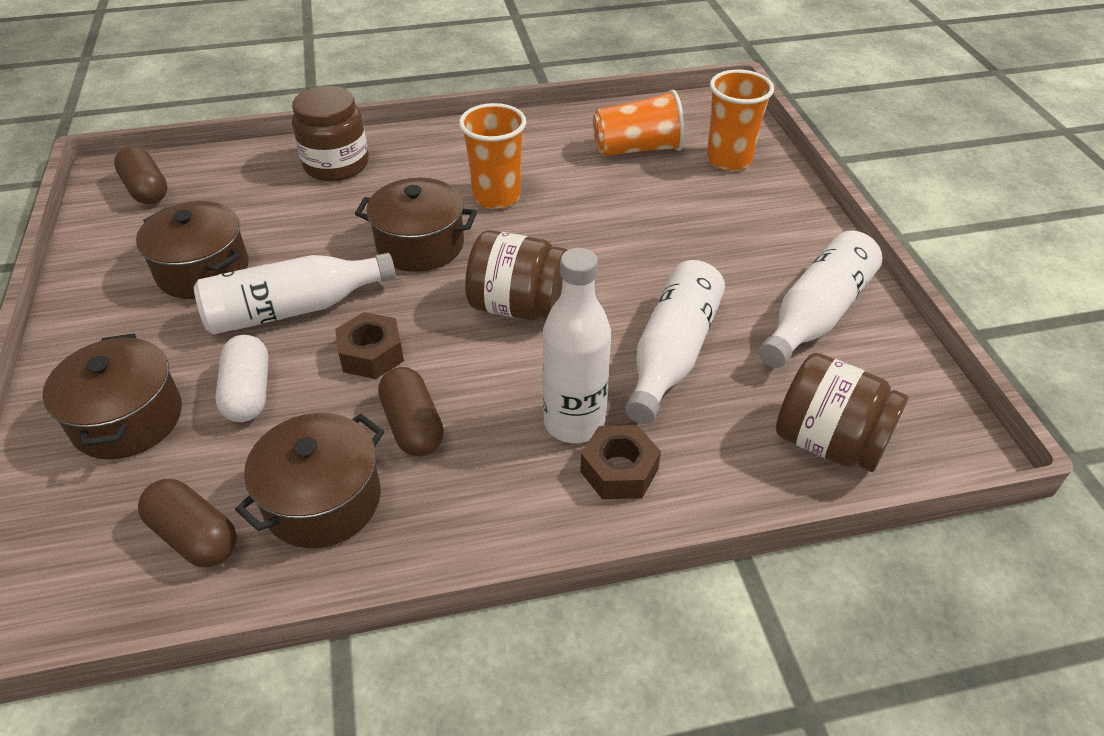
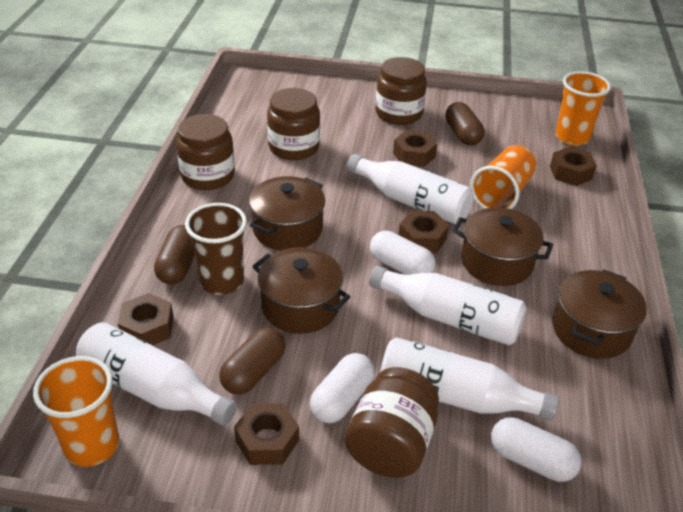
brown cup: none = 0 -> [185,203,247,295] = 1
brown jar: [292,86,369,181] [465,230,567,320] [776,353,908,472] = 3 -> [176,114,235,190] [267,88,320,160] [345,367,439,478] [376,57,427,125] = 4
brown nut: [335,312,404,379] [580,425,661,499] = 2 -> [118,293,174,345] [234,403,299,465] [393,130,437,167] [399,211,449,253] [550,147,597,186] = 5
white capsule: [215,335,269,422] = 1 -> [310,353,375,423] [370,231,436,275] [491,417,582,482] = 3

